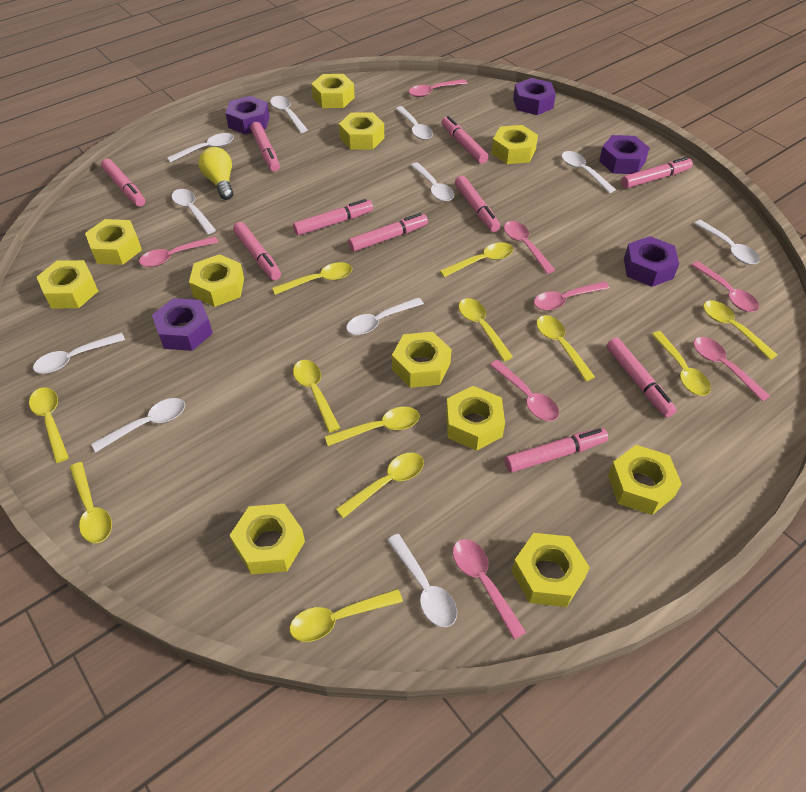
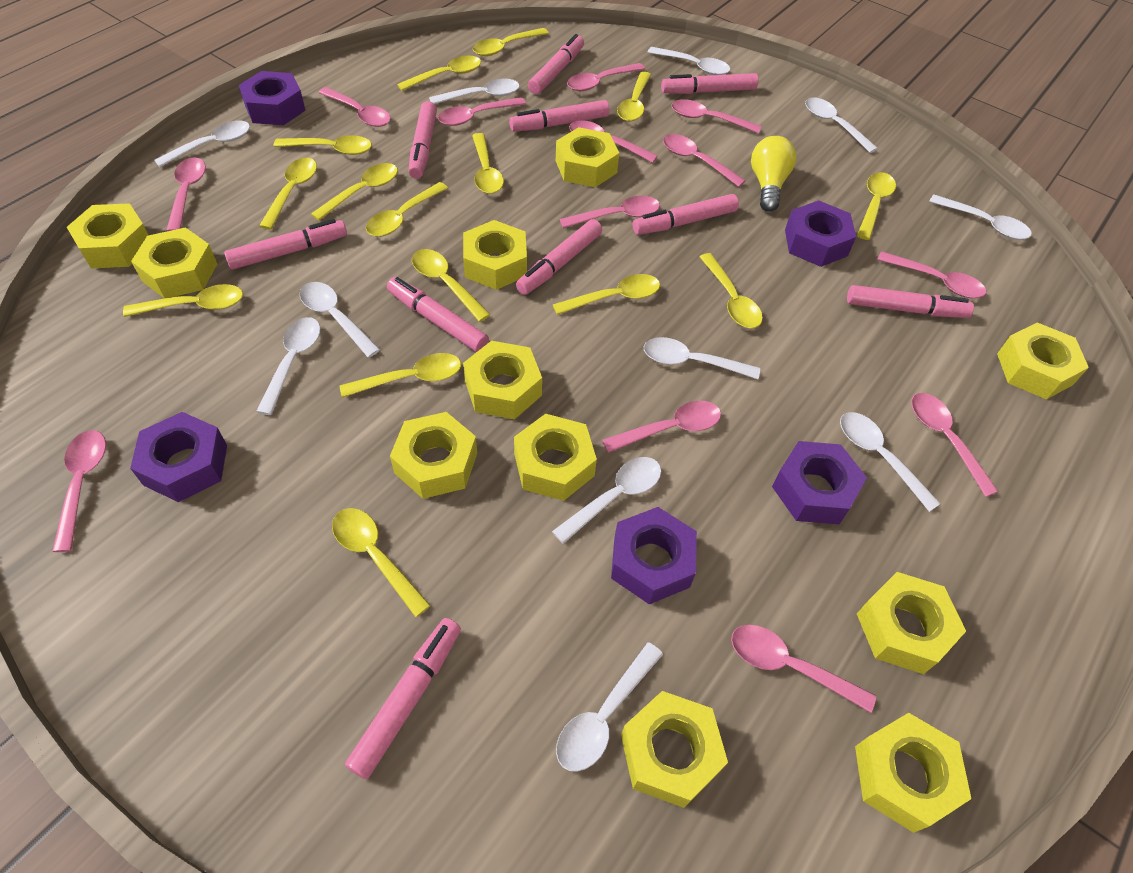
pink spoon: [139,236,218,267] [409,79,467,97] [453,539,526,639] [490,360,559,421] [504,221,555,274] [534,281,609,311] [692,261,759,312] [693,337,770,402] = 8 -> [52,430,106,552] [166,157,206,231] [319,87,391,127] [438,97,526,126] [559,196,660,228] [567,63,645,91] [569,120,658,163] [602,401,721,453] [663,134,746,187] [671,99,761,134] [731,625,876,713] [877,251,986,298] [911,393,999,497] = 13
yellow spoon: [29,387,69,463] [69,462,112,543] [272,262,352,295] [290,589,403,642] [293,360,340,433] [325,407,420,446] [336,453,424,518] [440,242,513,277] [459,298,513,361] [537,315,595,381] [651,331,711,396] [703,301,777,360] = 12 -> [123,284,243,317] [259,158,317,230] [274,135,372,155] [311,163,398,221] [332,508,431,617] [339,353,461,398] [366,182,448,237] [397,55,481,91] [412,249,491,322] [472,133,504,194] [473,28,549,56] [553,274,660,315] [617,71,651,122] [700,253,763,328] [857,172,896,240] = 15

